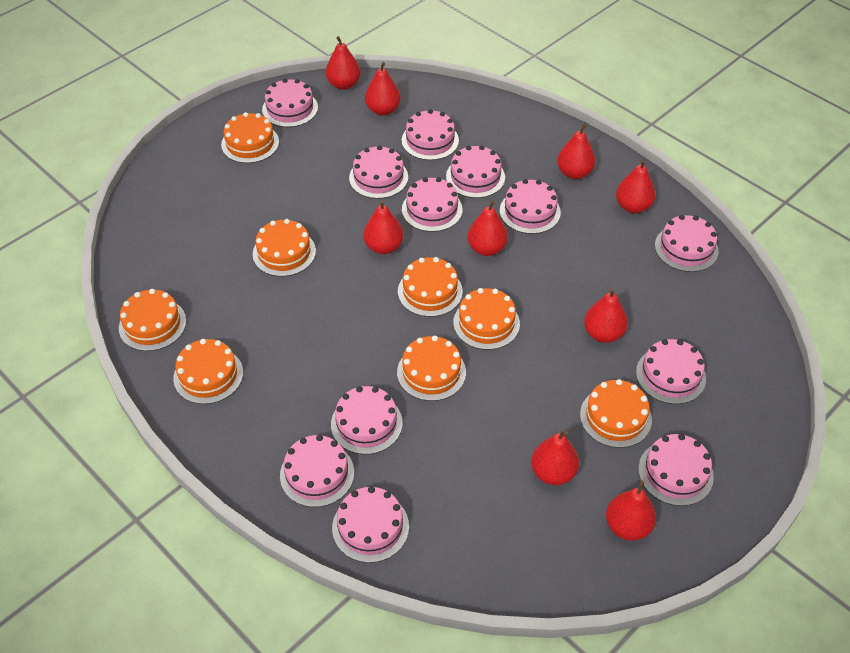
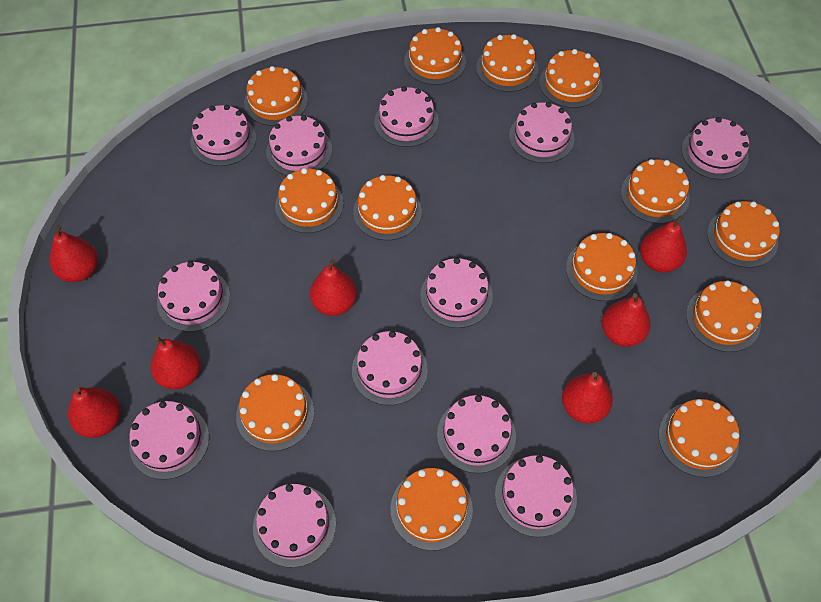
orange cake: [119,289,186,351] [173,339,243,404] [221,112,279,163] [253,219,316,276] [397,336,466,401] [398,257,463,317] [453,288,520,350] [580,379,652,448] = 8 -> [236,374,314,451] [244,66,308,126] [275,168,344,233] [353,175,422,240] [391,468,473,551] [404,27,466,85] [476,34,538,92] [539,49,602,108] [566,233,638,301] [621,159,690,224] [659,399,740,477] [686,281,762,352] [707,201,780,268] = 13
red pear: [326,36,361,90] [363,200,404,254] [365,62,401,116] [468,200,508,256] [531,430,579,485] [557,123,595,179] [584,288,628,343] [606,480,656,541] [616,160,656,213] = 9 -> [50,225,98,282] [68,387,121,438] [150,337,201,389] [310,259,357,316] [562,372,613,423] [602,293,651,347] [640,215,687,272] = 7

